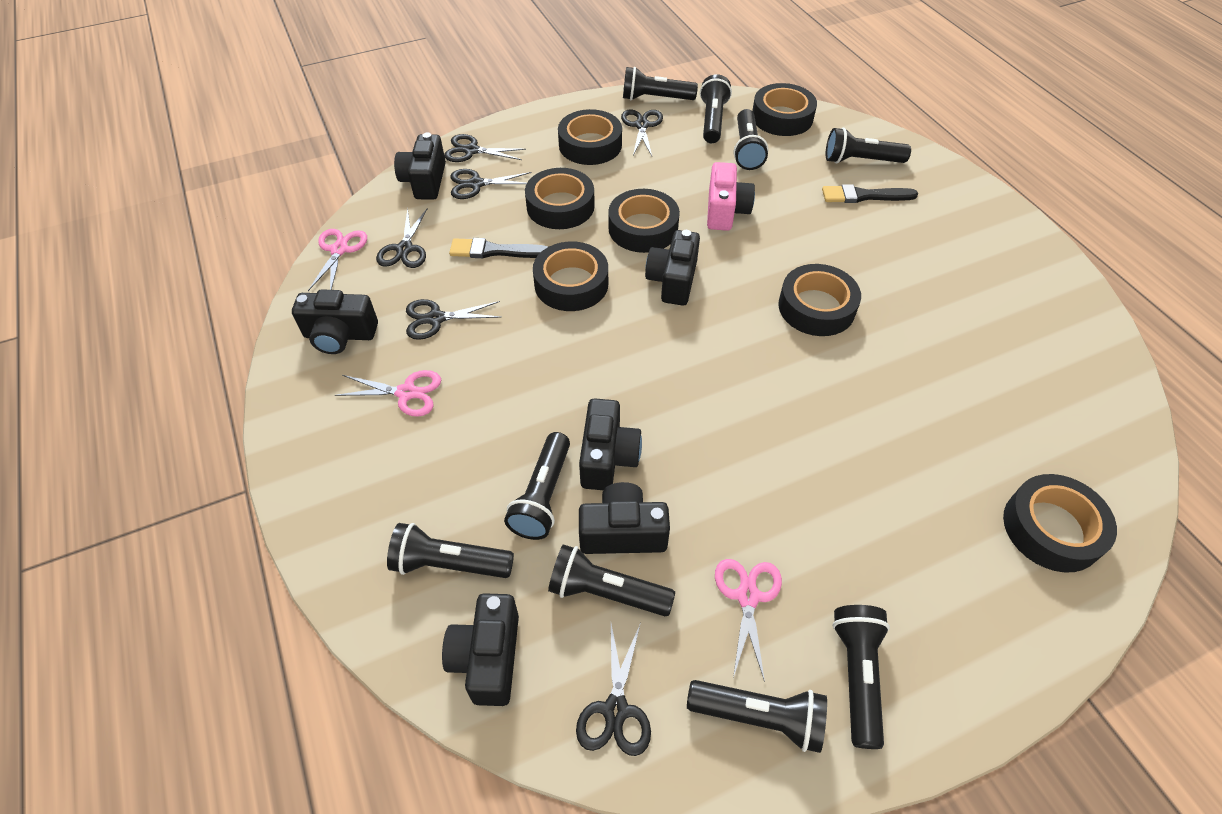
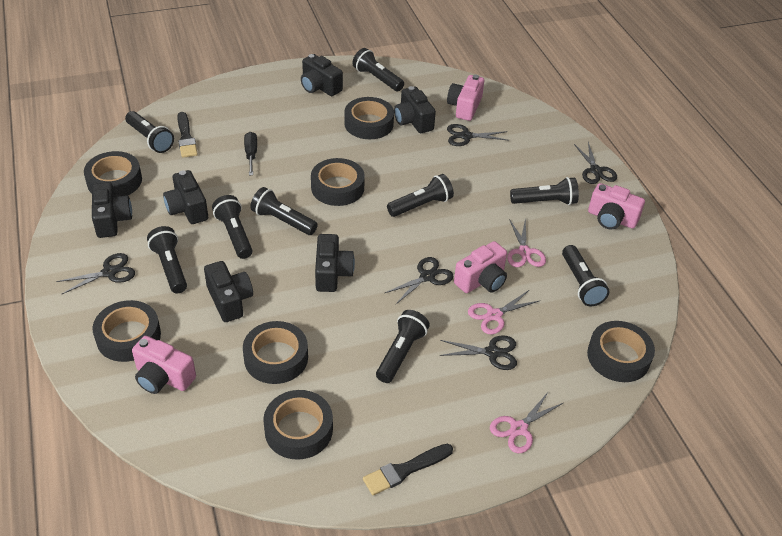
black scissors: [376,208,428,268] [406,299,502,340] [444,134,526,162] [450,169,531,199] [576,623,651,756] [621,110,663,156] = 6 -> [56,253,135,294] [385,257,454,304] [439,335,517,370] [447,124,509,146] [574,142,617,184] = 5
black screwdriver: none = 0 -> [244,132,257,175] = 1
pink camera: [707,162,755,231] = 1 -> [132,336,196,394] [447,75,484,121] [454,241,507,293] [588,183,645,229] = 4

